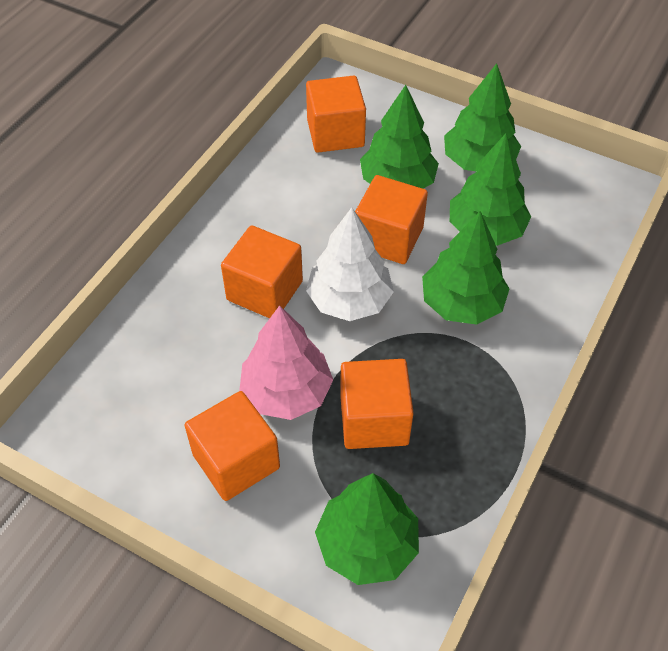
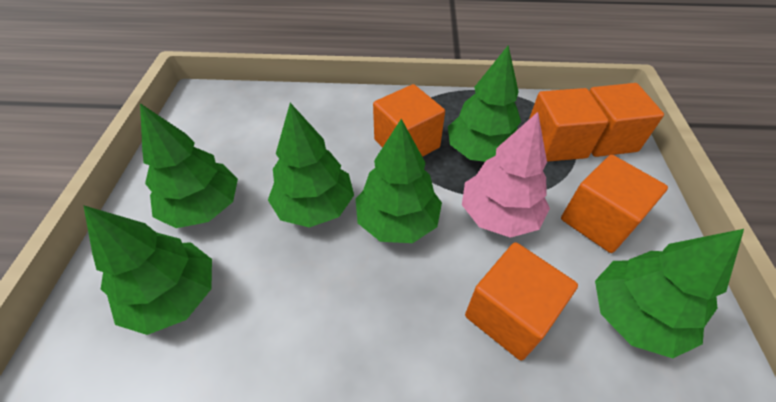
green tree: [315,473,419,585] [360,85,439,189] [422,211,510,325] [444,63,521,171] [450,134,531,246] = 5 -> [83,205,212,335] [140,103,238,228] [268,103,354,228] [356,119,442,243] [448,45,521,162] [595,229,744,358] = 6
white tree: [306,207,394,321] = 1 -> none = 0

